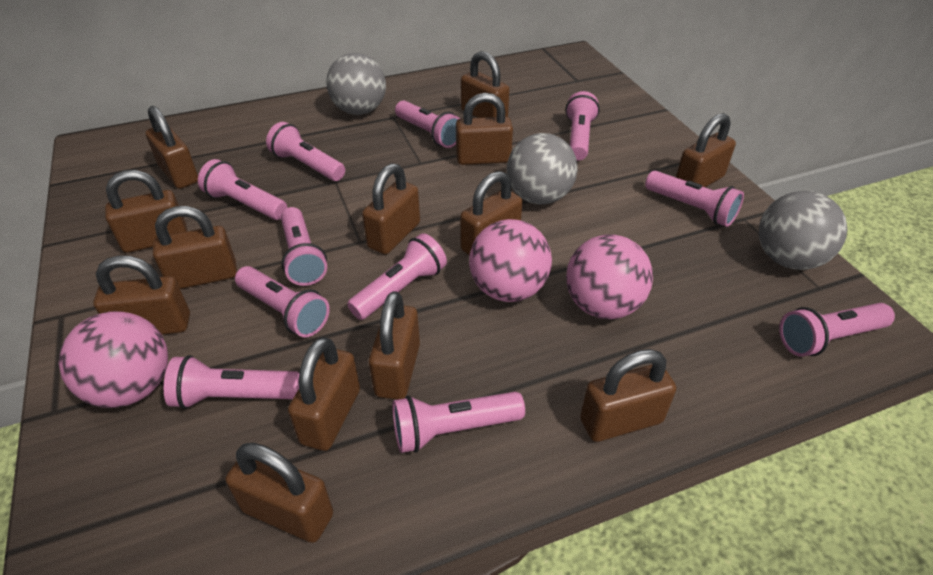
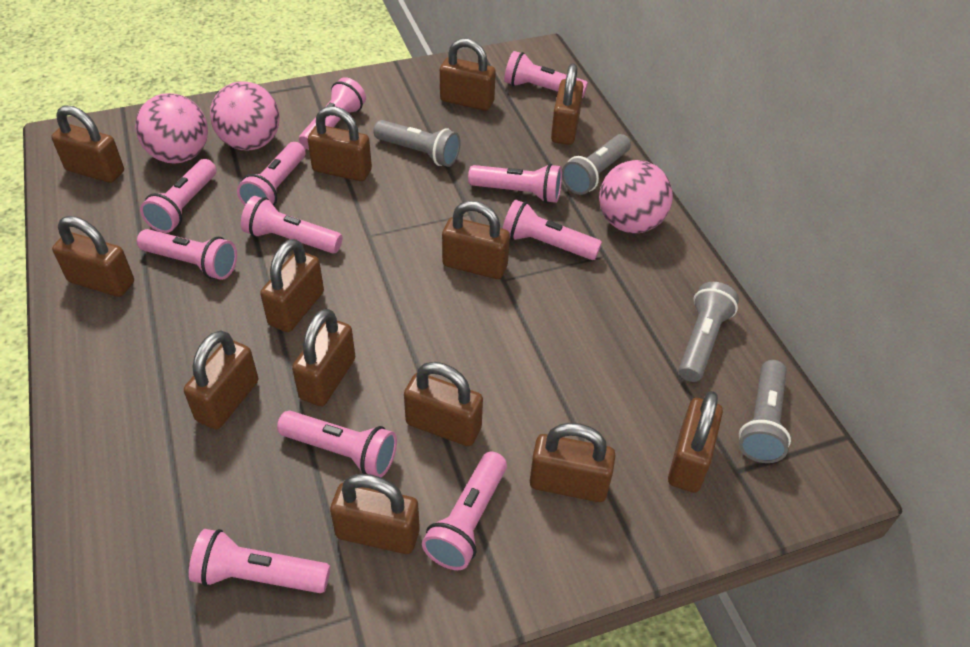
grey ball: [326,53,386,115] [507,133,578,205] [759,191,847,270] = 3 -> none = 0
grey flashlight: none = 0 -> [374,120,461,167] [562,134,631,195] [679,282,739,382] [739,360,791,463] = 4

